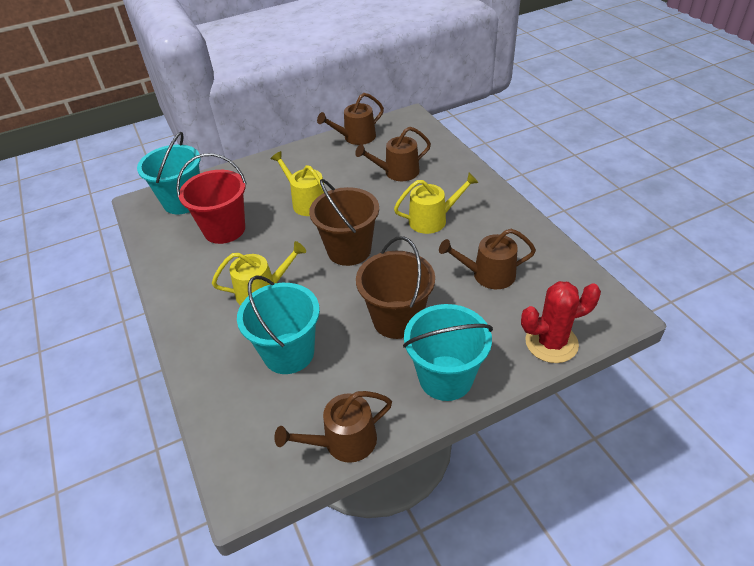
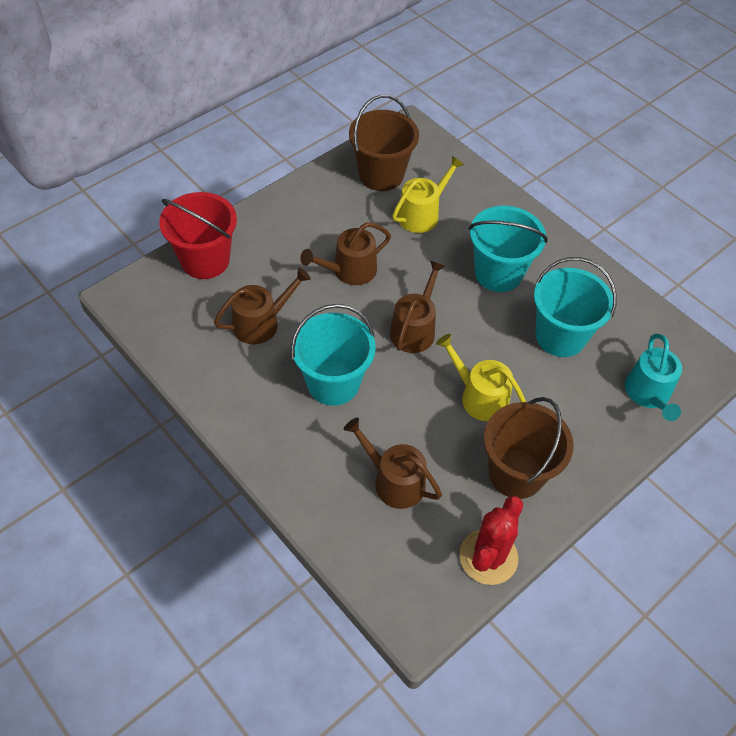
turquoise watering can: none = 0 -> [625,334,682,421] = 1
yellow watering can: [212,241,306,305] [271,151,324,216] [394,173,478,234] = 3 -> [392,156,464,233] [436,334,526,421] = 2

